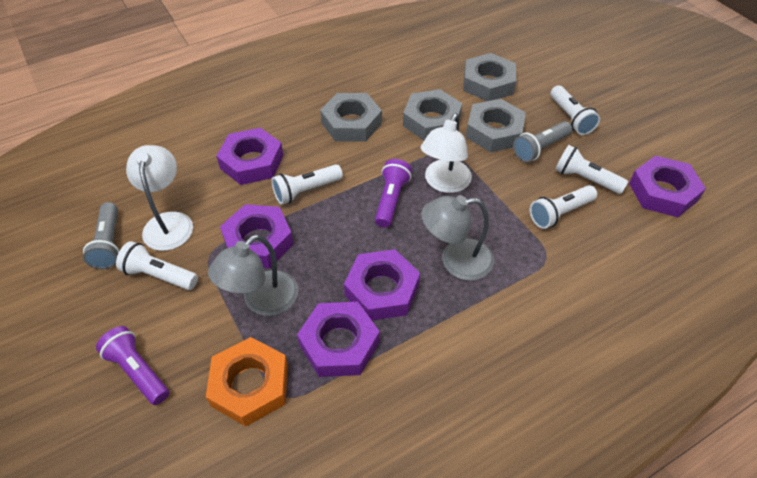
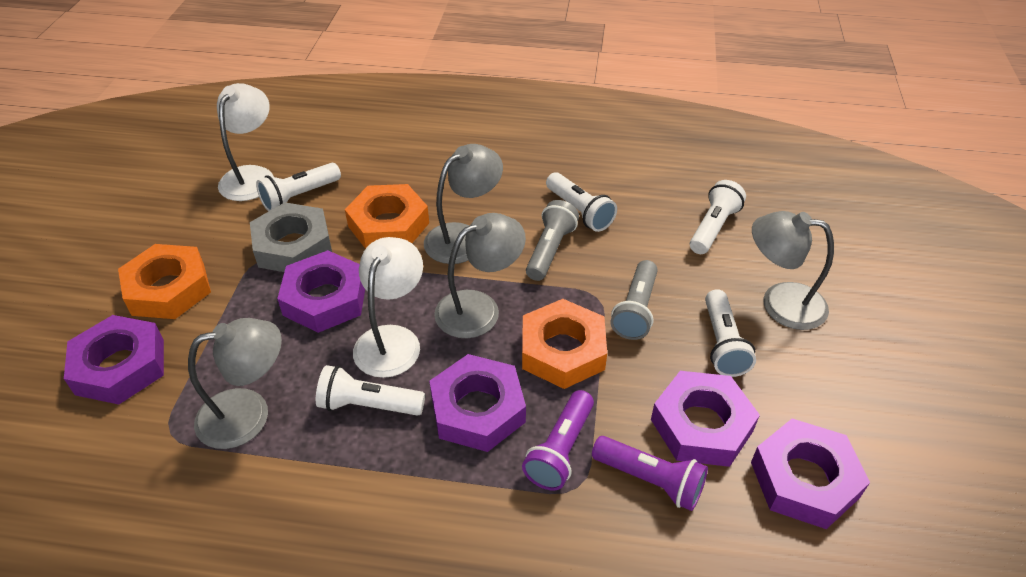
grey lamp: [208,234,298,316] [421,195,494,281] = 2 -> [188,318,282,449] [424,144,503,264] [434,213,526,338] [752,211,834,330] = 4
grey nut: [320,93,382,142] [403,89,462,140] [463,53,516,101] [466,99,526,152] = 4 -> [250,202,332,272] = 1
orange nut: [206,337,288,426] = 1 -> [118,244,211,319] [345,184,429,249] [522,299,607,389] = 3

